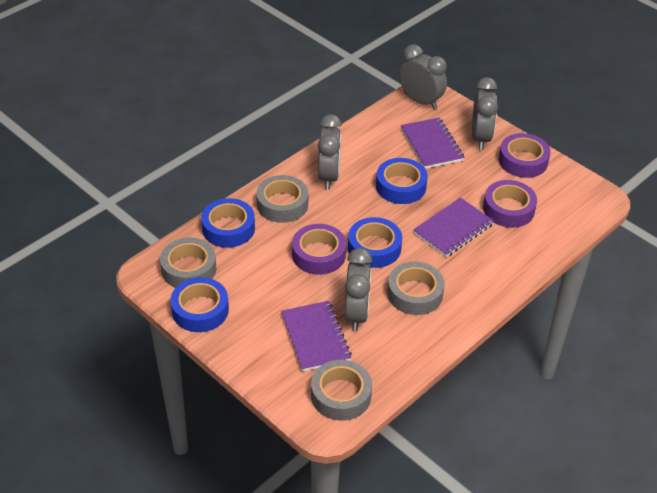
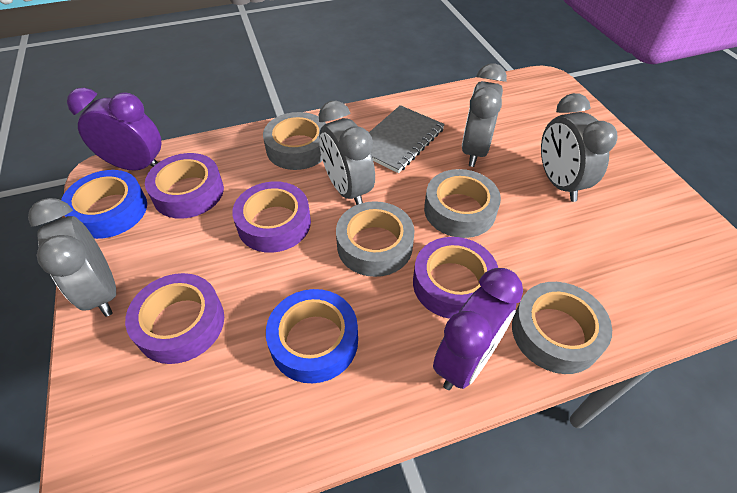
blue tape: [170,277,229,332] [201,198,255,248] [348,217,402,268] [376,158,428,204] = 4 -> [61,170,147,239] [266,289,358,383] = 2
grey notebook: none = 0 -> [369,105,445,173] = 1
purple clock: none = 0 -> [67,88,161,171] [433,268,523,390] = 2
purple notebook: [281,301,352,372] [401,117,465,169] [413,197,494,257] = 3 -> none = 0
purple tape: [292,224,346,275] [483,180,537,228] [499,133,550,178] = 3 -> [125,273,224,364] [145,153,224,219] [232,181,311,253] [413,237,498,319] = 4

